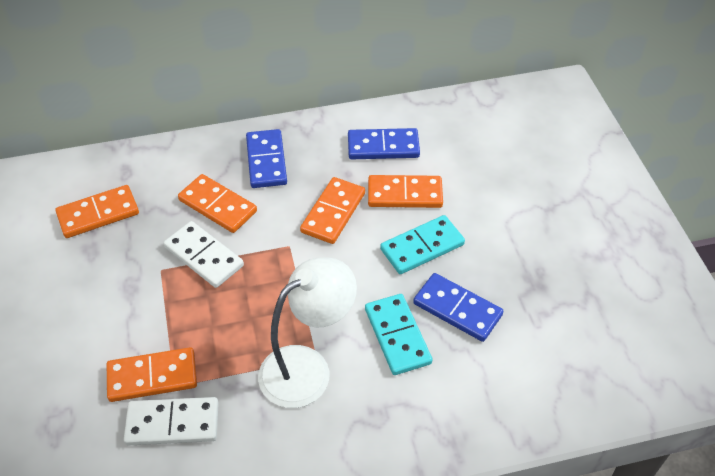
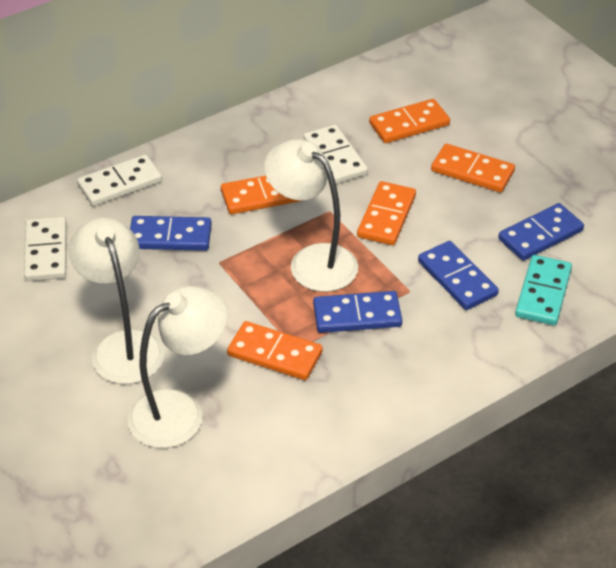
blue domino: [246,129,287,188] [348,128,420,159] [413,273,503,342] = 3 -> [130,216,212,251] [313,291,402,333] [418,241,499,310] [498,203,584,261] = 4
turquoise domino: [365,294,433,375] [380,215,465,274] = 2 -> [515,255,572,325] = 1
white domino: [124,397,219,446] [164,221,244,288] = 2 -> [24,216,67,281] [77,154,162,206] [303,124,368,184] = 3
white lamp: [258,257,357,408] = 1 -> [69,217,164,384] [127,286,227,448] [264,139,358,292] = 3

